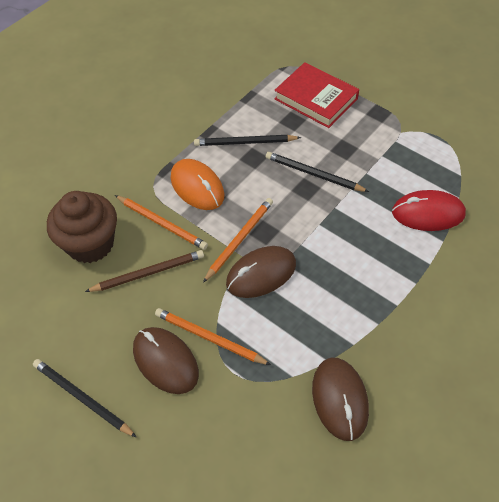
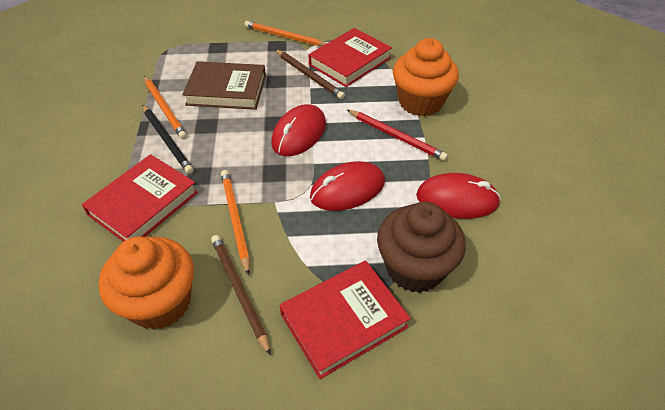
black pencil: [33,359,137,438] [194,135,301,146] [266,152,369,192] = 3 -> [142,105,194,174] = 1
brown book: none = 0 -> [182,61,266,110] = 1
brown mouse: [133,327,199,394] [226,246,296,298] [312,358,369,441] = 3 -> none = 0
brown pencil: [85,250,204,292] = 1 -> [211,235,271,356] [275,49,345,99] = 2
orange cupcake: none = 0 -> [99,236,194,330] [393,38,459,117] = 2
orange mouse: [171,159,225,210] = 1 -> none = 0
red book: [275,62,359,128] = 1 -> [82,154,198,242] [279,261,411,379] [309,28,392,87] = 3
red mouse: [392,190,466,231] = 1 -> [271,104,326,156] [310,161,385,211] [416,173,501,219] = 3
red pencil: none = 0 -> [347,110,448,161] = 1

